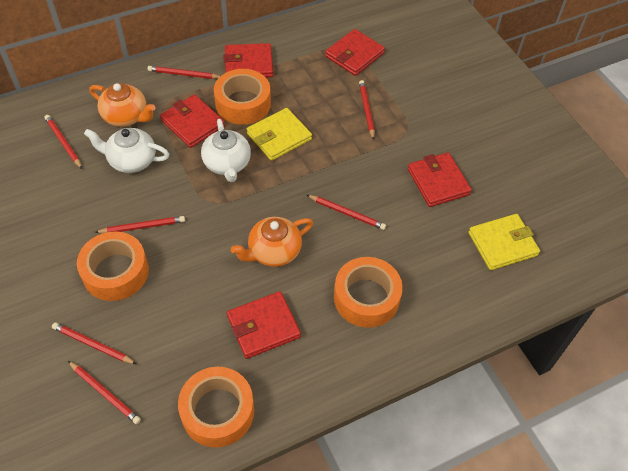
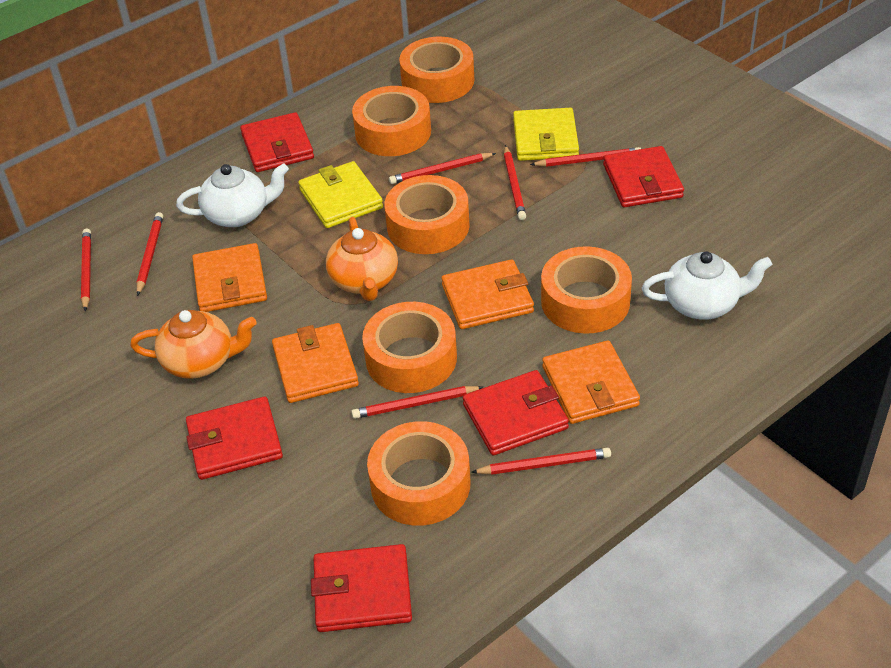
orange tape: [77,231,149,301] [178,367,254,448] [214,69,271,125] [334,257,403,328] = 4 -> [352,86,431,156] [362,302,457,393] [367,421,471,526] [384,175,470,254] [399,37,474,103] [541,246,632,334] = 6
orange wallet: none = 0 -> [192,243,267,312] [272,323,359,403] [441,259,534,329] [542,340,640,424] = 4

